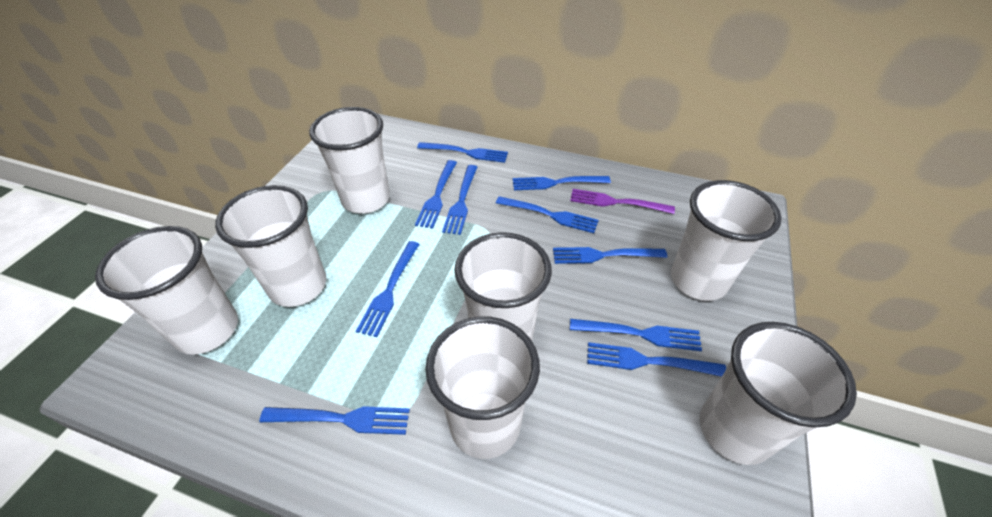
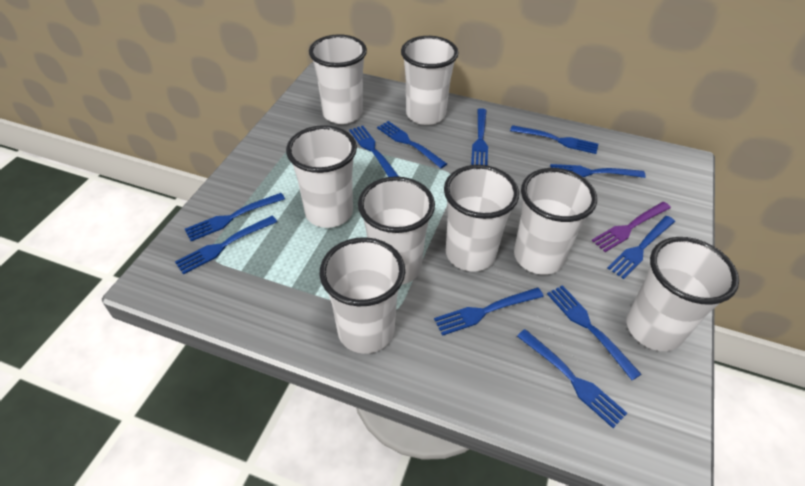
blue fork: [259,406,410,435] [356,241,420,337] [415,160,457,228] [417,142,508,163] [442,165,477,235] [496,196,599,233] [513,176,611,190] [553,247,667,264] [570,319,702,351] [587,342,726,377] = 10 -> [175,215,277,275] [185,193,285,241] [349,126,399,177] [377,121,447,168] [434,288,544,336] [471,108,488,165] [510,125,598,154] [517,329,627,428] [547,285,642,380] [550,164,646,178] [608,216,675,279] = 11
white cup: [95,226,238,355] [215,185,326,307] [309,107,390,214] [425,316,540,459] [454,232,552,341] [671,180,782,301] [700,322,857,465] = 7 -> [286,125,357,228] [309,34,367,124] [319,237,405,354] [358,176,435,285] [401,36,459,125] [444,165,519,272] [514,168,597,275] [627,237,739,351] = 8

